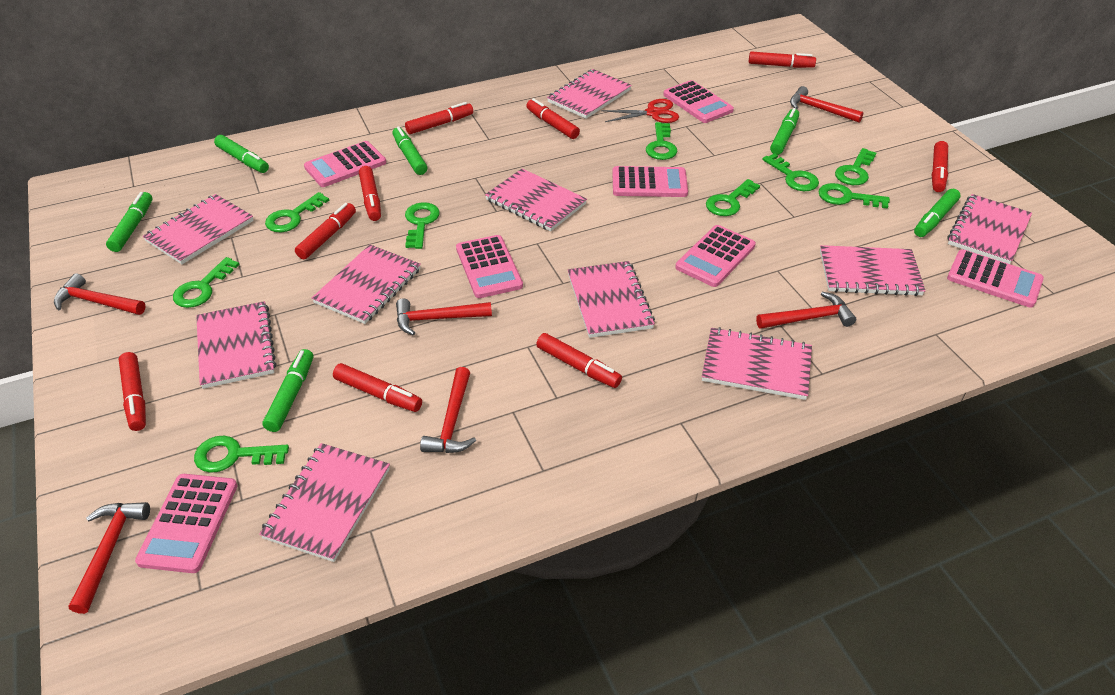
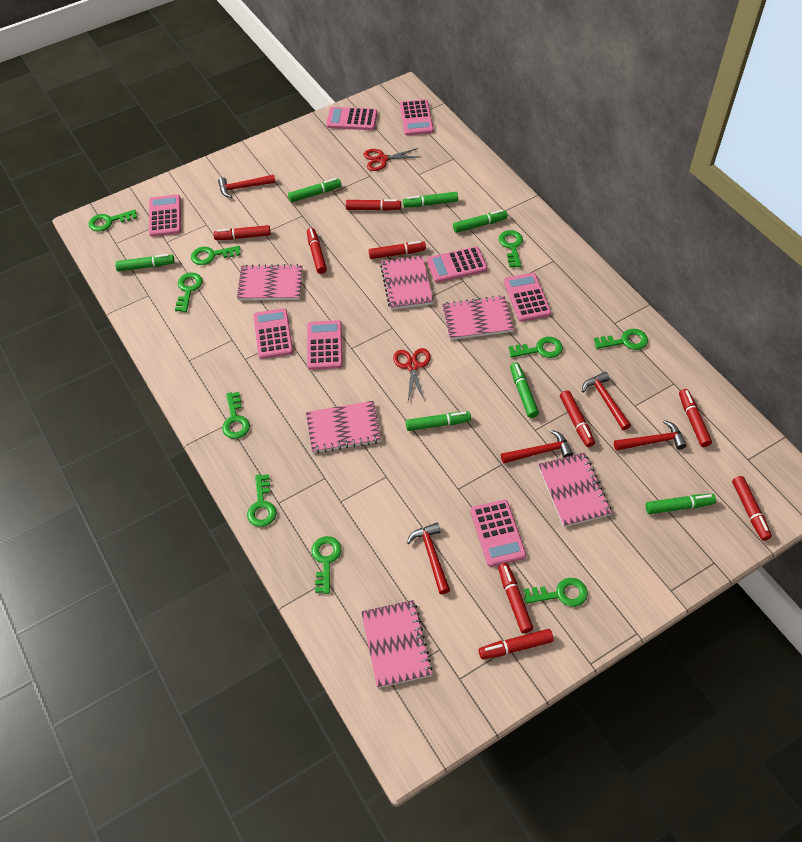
green key: [173,257,240,308] [194,436,289,473] [265,192,329,232] [405,202,440,249] [646,122,677,160] [706,179,760,216] [762,153,819,191] [818,183,890,209] [835,148,876,185] = 9 -> [89,210,137,232] [175,273,203,312] [191,246,241,265] [222,392,250,439] [247,474,277,527] [311,536,341,594] [499,230,523,268] [509,337,563,358] [524,578,588,607] [594,329,648,350] = 10
green marker: [106,192,153,252] [214,135,269,173] [262,349,313,432] [392,126,427,175] [770,108,799,155] [914,189,961,237] = 6 -> [115,254,175,271] [288,178,341,202] [403,192,458,207] [406,411,471,431] [453,210,508,233] [510,362,539,418] [646,494,716,514] = 7
pink calculator: [135,474,238,573] [304,141,386,187] [456,235,523,298] [612,166,688,197] [663,80,734,123] [675,225,756,287] [947,249,1044,308] = 7 -> [149,194,181,237] [253,308,293,359] [307,320,343,370] [326,107,378,130] [400,99,434,136] [427,246,487,283] [470,500,526,567] [504,273,551,322] = 8
pink notebook: [143,194,254,264] [196,301,276,389] [259,443,390,562] [312,245,421,324] [485,169,587,231] [547,69,632,119] [568,261,655,338] [702,327,812,400] [820,245,925,296] [948,194,1032,264] = 10 -> [237,264,302,300] [306,401,382,454] [361,600,433,688] [380,256,434,310] [442,295,514,340] [538,452,612,527] = 6
red hammer: [54,273,145,315] [68,502,150,614] [396,299,492,336] [420,367,476,453] [756,292,856,329] [790,86,864,123] = 6 -> [218,175,276,198] [407,523,450,594] [501,430,573,464] [582,372,631,430] [614,420,687,451] = 5
red scissors: [601,99,679,123] = 1 -> [363,148,419,171] [393,348,431,401] = 2

